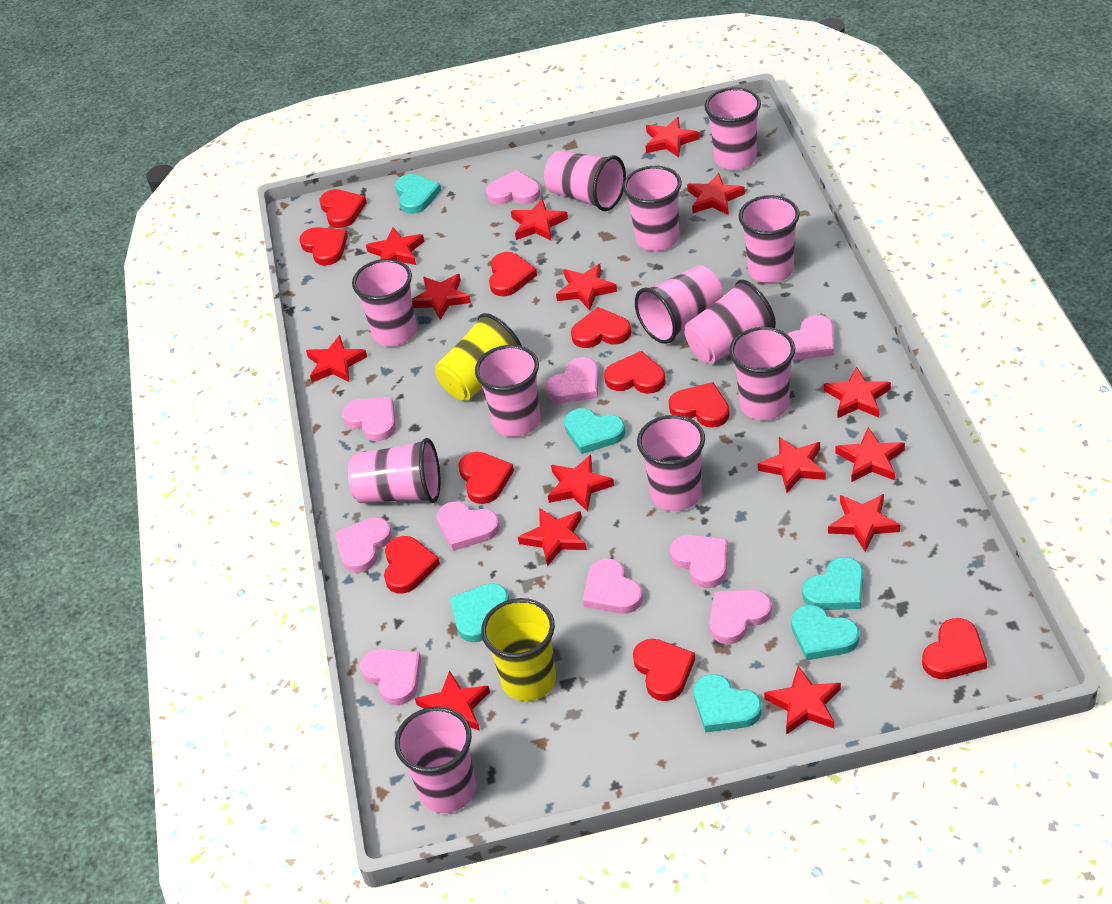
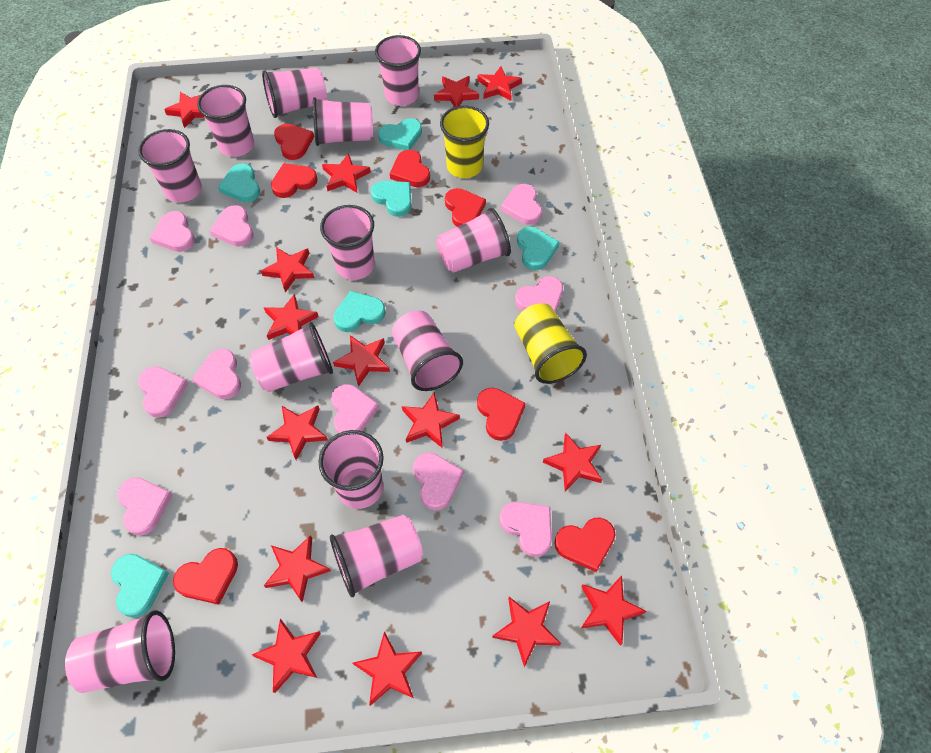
red heart: [299,227,348,266] [320,189,367,228] [384,536,440,594] [459,452,514,504] [489,252,537,296] [571,307,631,348] [604,351,665,394] [633,639,695,701] [669,382,730,428] [922,618,987,679] = 10 -> [173,548,238,605] [271,163,318,198] [274,124,314,160] [390,150,430,187] [445,188,486,227] [477,388,526,441] [554,518,615,572] = 7

